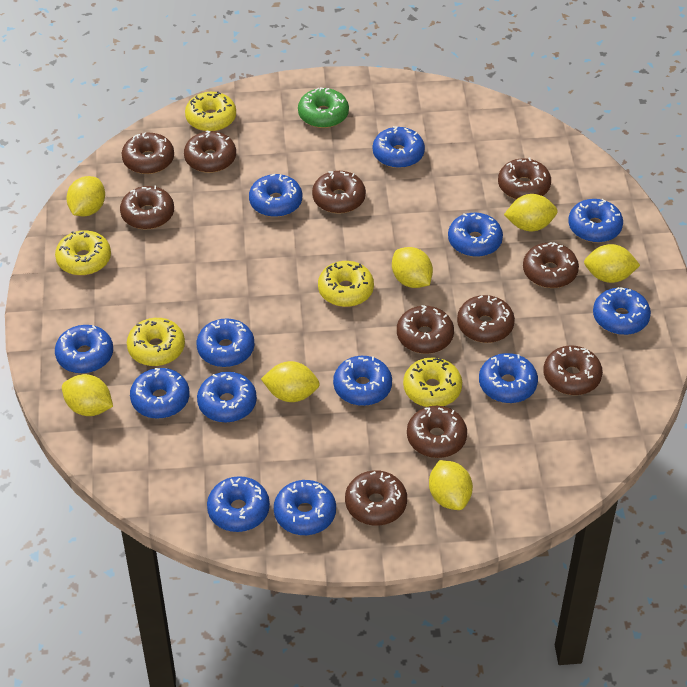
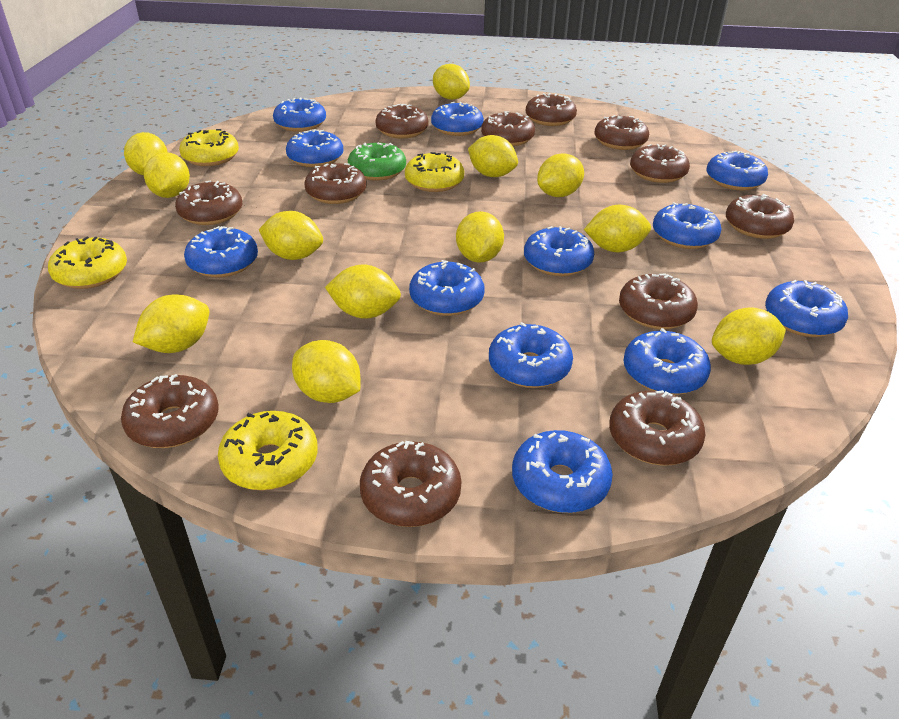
blue donut: [55,325,113,374] [130,368,189,419] [197,319,254,367] [197,372,257,423] [207,476,270,532] [249,174,302,217] [274,480,336,535] [333,356,392,406] [373,126,425,168] [448,213,503,257] [479,353,538,403] [568,199,623,243] [593,287,651,335] = 13 -> [184,226,258,278] [273,98,326,132] [286,129,343,167] [409,260,485,316] [431,102,484,136] [489,322,573,388] [512,430,613,513] [524,226,594,276] [623,328,711,395] [653,202,721,249] [707,151,768,190] [765,280,848,337] = 12
brown donut: [120,186,174,229] [122,132,174,174] [184,130,236,173] [312,171,366,214] [345,470,407,526] [397,305,454,354] [407,406,467,458] [457,295,515,343] [498,158,551,199] [523,242,579,288] [543,345,603,395] = 11 -> [121,374,219,448] [175,180,242,225] [304,163,367,204] [360,441,461,527] [375,104,428,138] [481,111,535,146] [526,93,577,126] [594,115,649,150] [609,390,705,466] [619,273,698,330] [630,144,690,183] [726,194,794,239] = 12
yellow donut: [55,230,111,276] [127,318,185,366] [185,92,236,132] [318,261,374,307] [403,357,462,407] = 5 -> [48,237,127,289] [179,129,239,166] [218,411,318,491] [405,152,464,192] = 4
yellow lemon: [62,374,113,416] [66,176,105,217] [261,361,320,402] [392,247,433,288] [429,460,473,510] [504,194,558,231] [584,244,640,283] = 7 -> [124,132,167,175] [133,294,209,353] [144,152,190,198] [259,211,323,260] [292,340,360,403] [325,264,401,319] [433,64,470,100] [456,211,504,263] [468,135,518,177] [537,153,584,197] [584,205,651,252] [712,307,786,365] = 12

